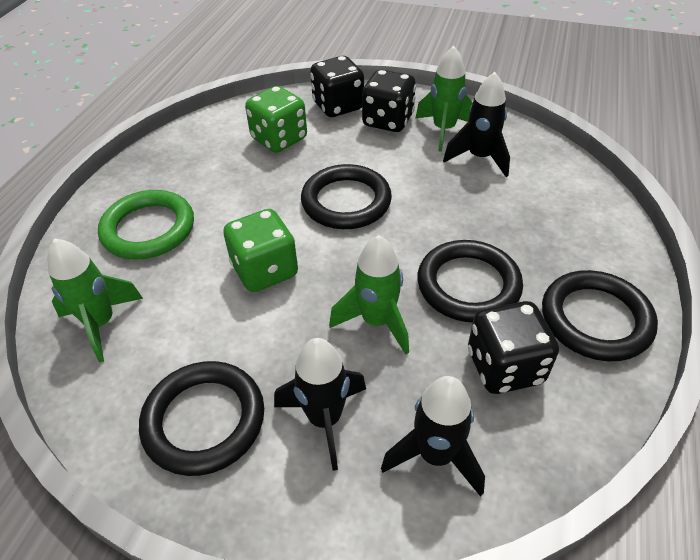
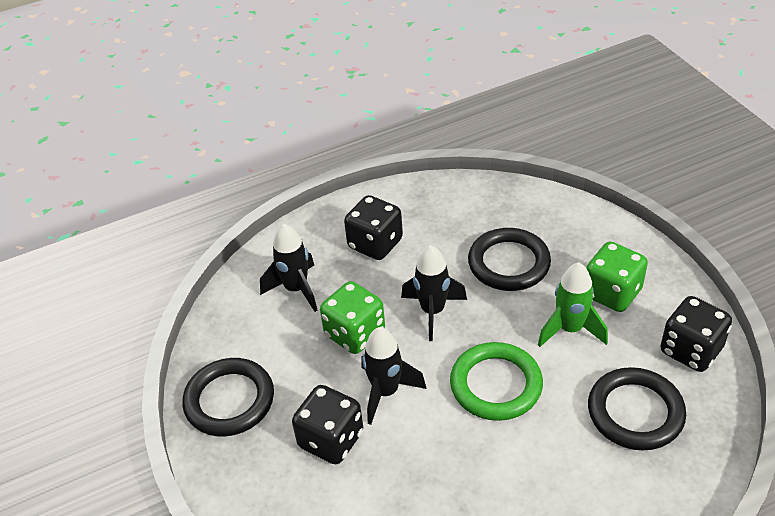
black ring: [139,361,264,476] [301,164,392,229] [417,240,523,322] [542,270,658,361] = 4 -> [182,358,274,437] [468,228,551,291] [588,367,686,451] = 3
green rocket: [48,238,143,362] [329,235,409,355] [416,46,473,152] = 3 -> [538,262,608,347] = 1

